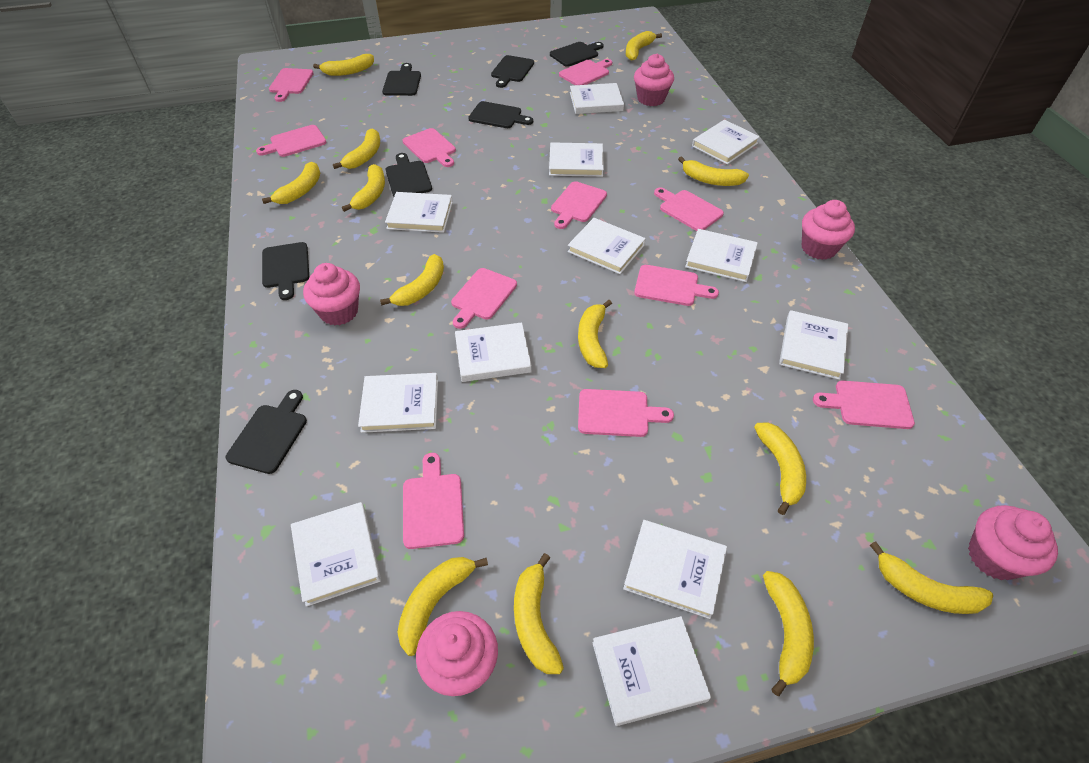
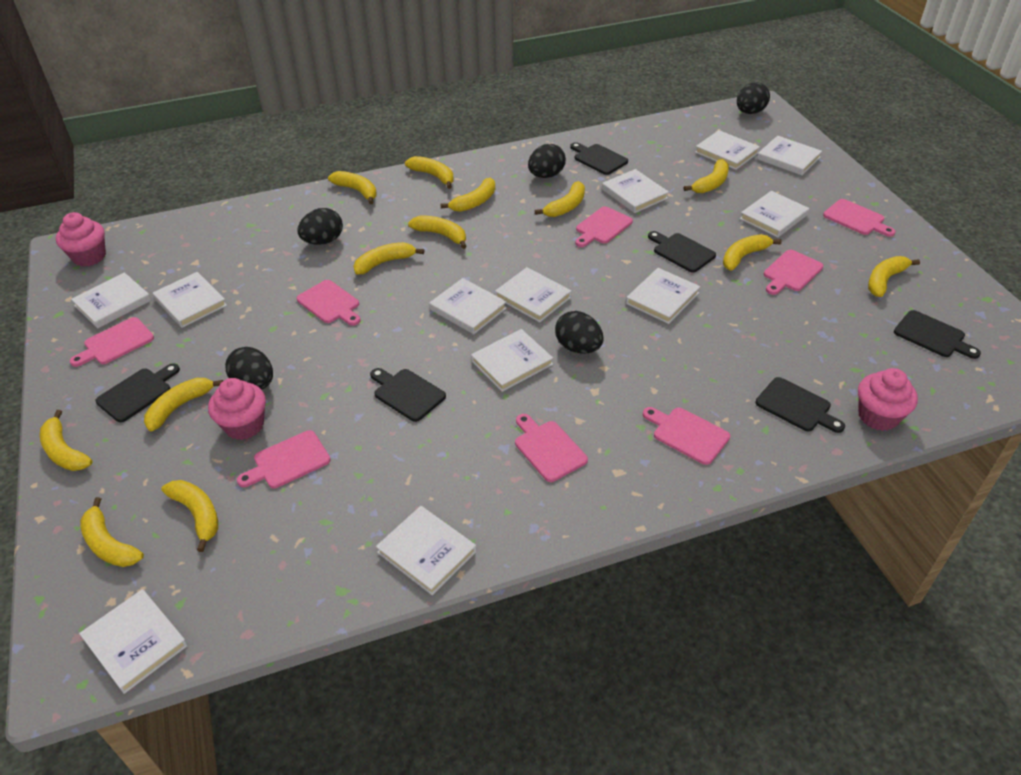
black cutting board: [225,390,307,474] [262,242,309,300] [382,63,421,96] [386,153,432,197] [468,101,533,128] [491,55,534,88] [550,42,604,67] = 7 -> [95,363,180,422] [370,368,446,422] [570,142,628,175] [648,231,716,273] [755,377,845,433] [894,310,981,359] = 6
black egg: none = 0 -> [225,347,273,390] [298,208,343,245] [528,144,566,178] [555,311,604,354] [737,82,770,114] = 5
pink cupcake: [303,263,360,325] [416,611,498,696] [634,54,674,106] [802,200,855,260] [968,505,1058,580] = 5 -> [56,212,106,267] [208,378,266,440] [858,368,918,431] = 3
pink cutting board: [256,125,327,157] [269,68,314,102] [403,128,456,167] [403,453,464,549] [451,268,517,329] [551,181,607,229] [559,59,612,85] [578,389,674,437] [634,265,719,306] [654,188,724,231] [813,381,915,429] = 11 -> [70,317,154,367] [237,430,331,488] [296,280,360,326] [515,414,588,482] [575,206,633,247] [643,407,730,465] [764,250,824,295] [823,199,895,237] = 8

